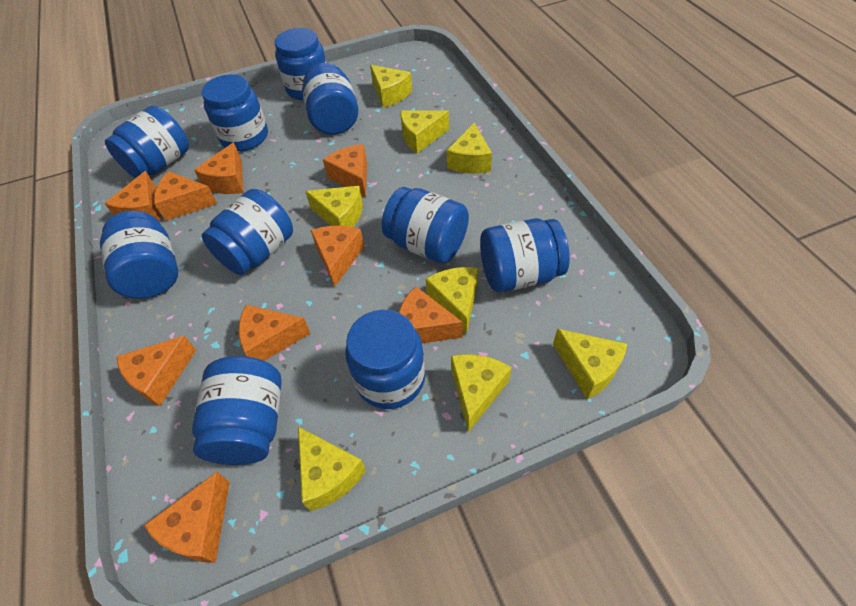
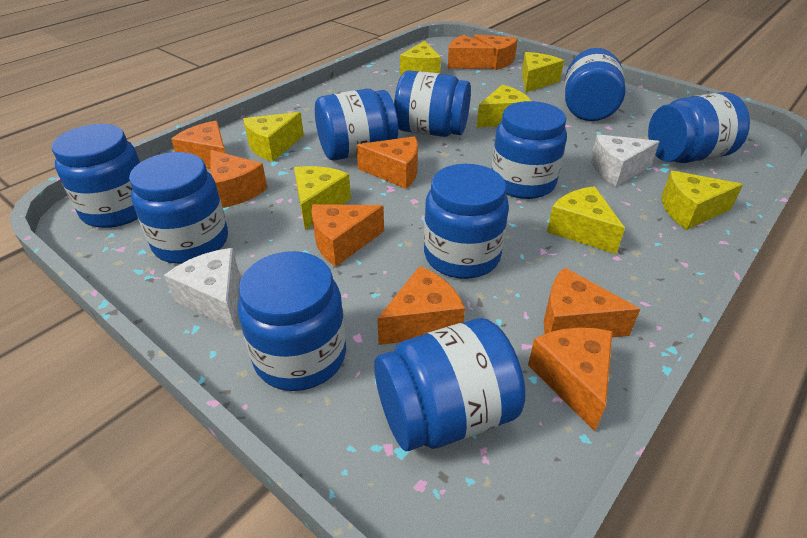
white cheese: none = 0 -> [164,248,240,330] [591,134,660,186] = 2
yellow cheese: [298,427,366,511] [305,186,363,227] [370,65,412,108] [401,110,449,153] [426,267,478,335] [447,122,492,174] [451,354,511,432] [553,329,627,399] = 8 -> [243,112,304,162] [294,166,351,230] [400,41,441,76] [477,85,531,127] [522,52,564,93] [547,186,625,254] [662,171,743,230] = 7

